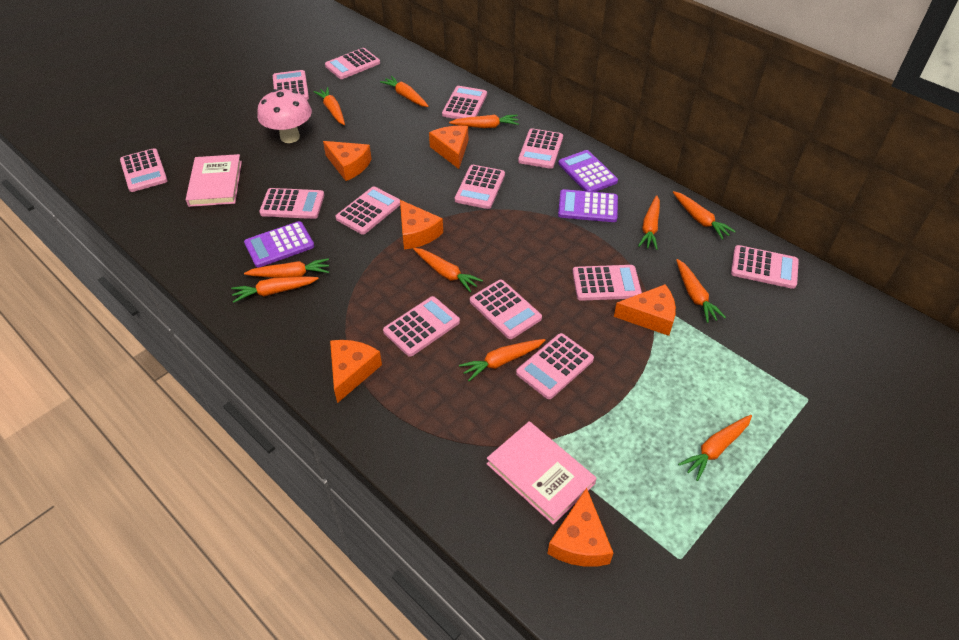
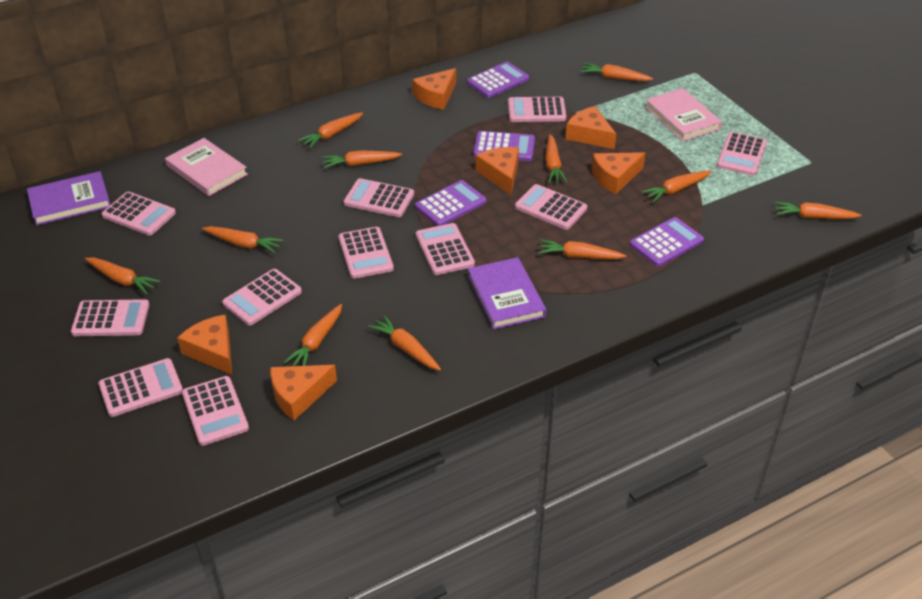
pink calculator: [120,148,168,192] [259,188,324,219] [273,70,309,100] [325,48,380,79] [335,186,400,234] [383,296,460,357] [442,86,487,119] [455,165,505,209] [470,280,542,339] [516,333,594,399] [518,128,563,169] [572,265,642,301] [731,245,799,289] = 13 -> [71,299,150,336] [99,358,183,417] [102,192,176,236] [182,376,249,446] [222,269,302,326] [338,227,394,279] [344,178,414,217] [416,223,475,275] [508,97,566,122] [515,184,587,230] [717,132,767,176] = 11
pink mushroom: [257,89,312,143] = 1 -> none = 0
purple book: none = 0 -> [27,171,110,225] [468,257,546,329] = 2
purple calculator: [244,221,314,268] [558,150,618,192] [558,189,618,222] = 3 -> [415,180,486,226] [467,62,529,98] [473,131,535,161] [630,217,704,267] = 4

